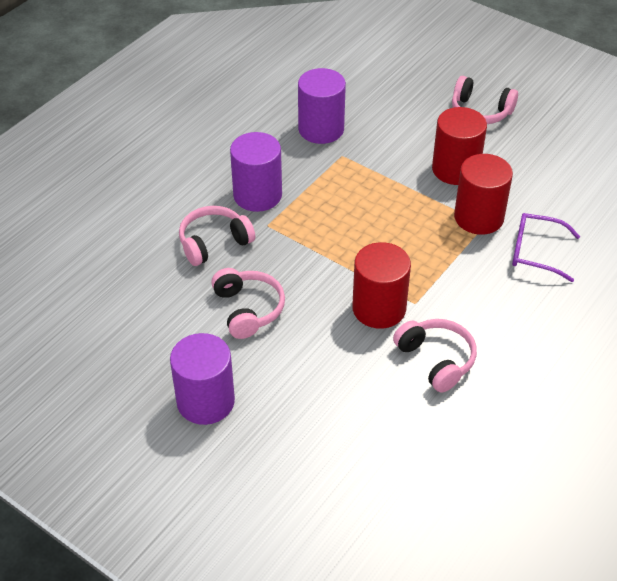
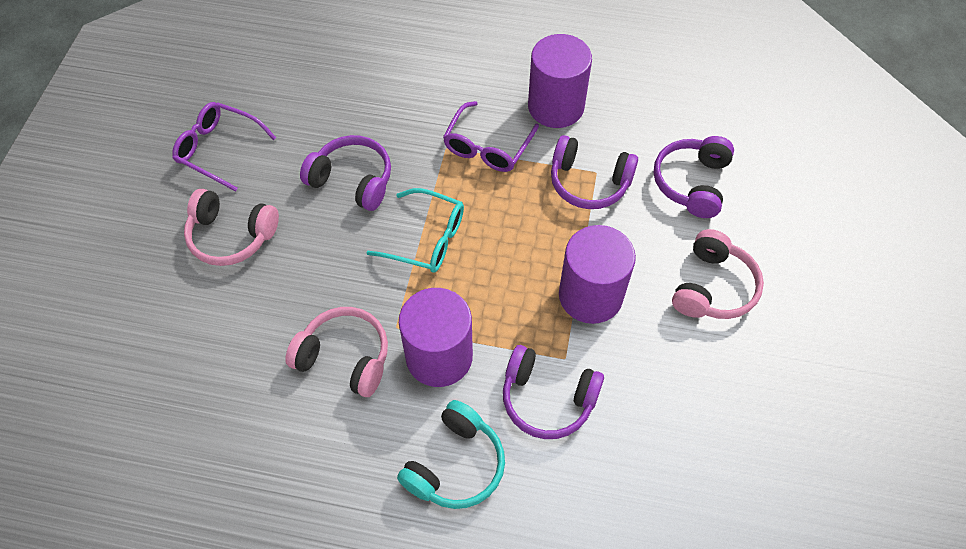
pink headphones: [179,206,255,266] [211,268,285,339] [393,319,477,392] [452,76,518,124] = 4 -> [184,189,279,266] [285,307,388,397] [672,229,764,319] = 3
purple glasses: [512,213,580,282] = 1 -> [172,102,276,192] [443,101,539,172] = 2
purple headphones: none = 0 -> [300,135,391,211] [503,345,604,439] [551,135,638,209] [654,136,734,218] = 4
red cylinder: [352,242,411,329] [432,107,487,185] [454,154,513,235] = 3 -> none = 0
turquoise glasses: none = 0 -> [366,188,464,273] = 1
turquoise headphones: none = 0 -> [397,400,505,509] = 1

